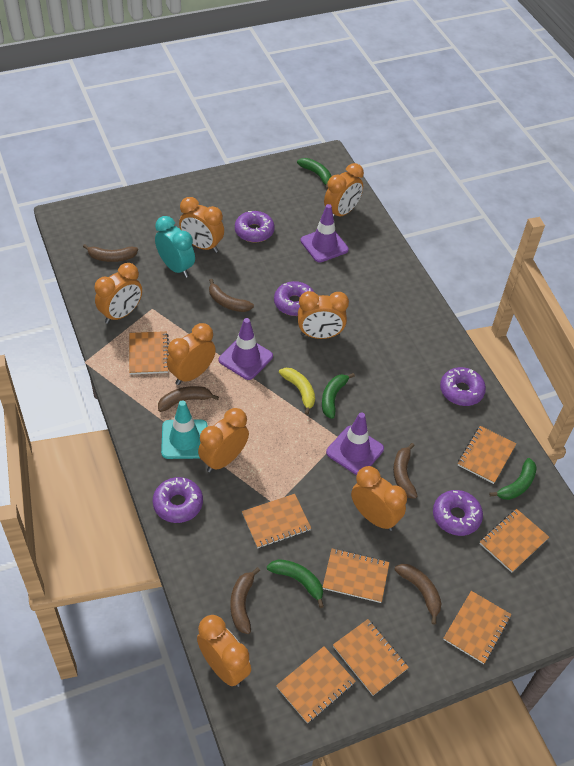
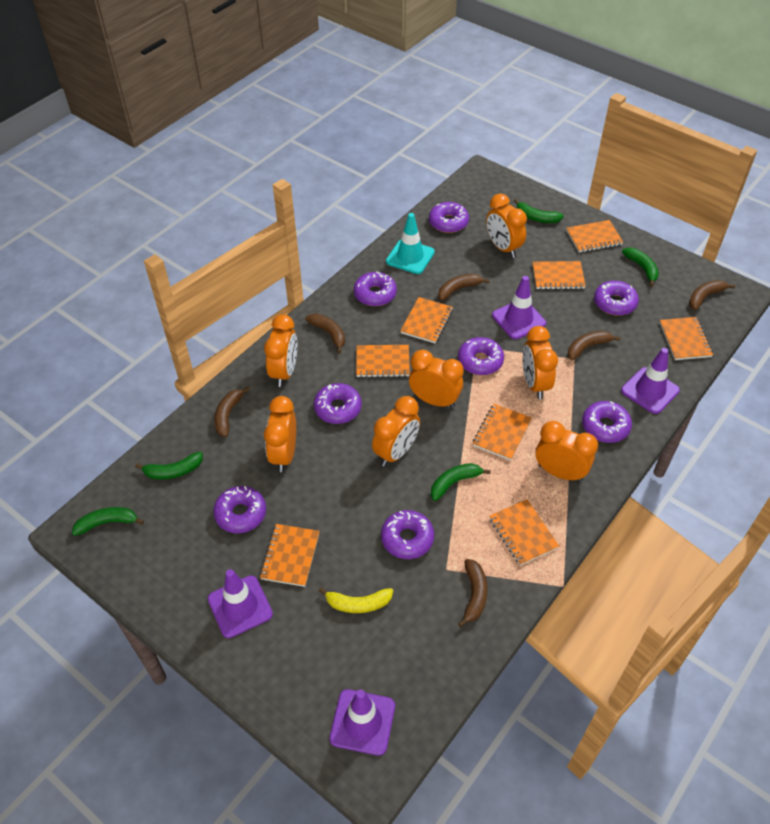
green banana: [267,559,324,608] [297,158,332,190] [322,373,355,419] [489,458,537,500] = 4 -> [72,507,144,536] [135,452,203,479] [431,463,491,501] [514,199,564,223] [622,247,659,287] = 5
orange clock: [94,263,142,324] [167,323,216,385] [179,197,224,253] [197,615,251,687] [198,408,249,473] [298,291,349,339] [324,163,364,219] [351,466,407,531] = 8 -> [264,314,297,387] [264,396,296,472] [372,396,420,466] [409,350,464,408] [486,194,527,258] [523,326,558,399] [536,421,598,482] = 7
purple donut: [153,477,203,523] [235,211,275,242] [274,281,314,316] [433,490,483,536] [440,367,486,406] = 5 -> [213,486,266,533] [314,383,362,424] [354,272,397,306] [381,510,434,559] [429,202,469,233] [458,337,504,375] [582,401,632,443] [594,281,639,315] = 8
purple traffic cone: [219,318,273,380] [301,204,349,263] [326,412,384,475] = 3 -> [208,569,273,638] [330,689,395,756] [492,276,546,339] [621,348,680,414] = 4
turquoise clock: [155,216,195,278] = 1 -> none = 0

